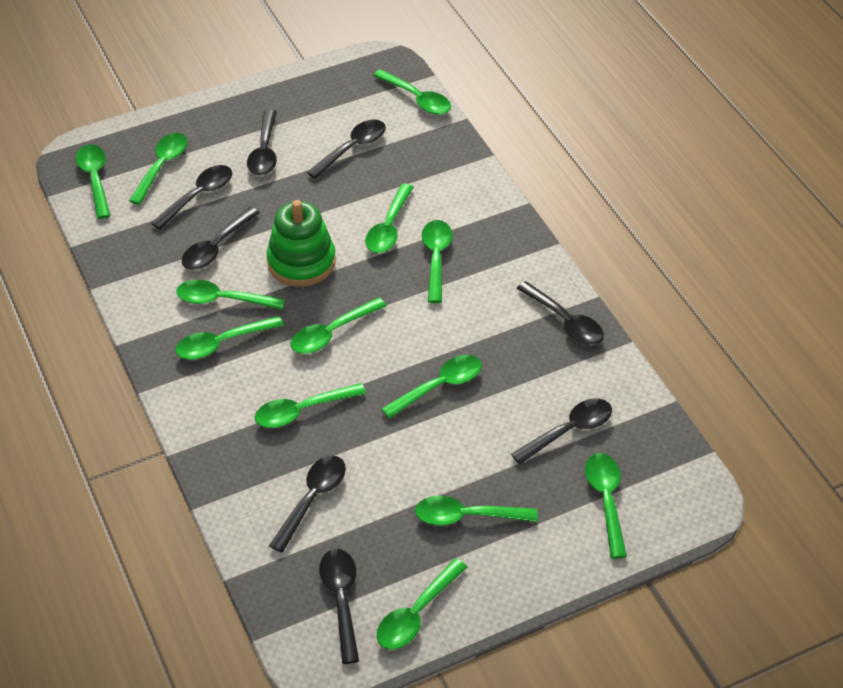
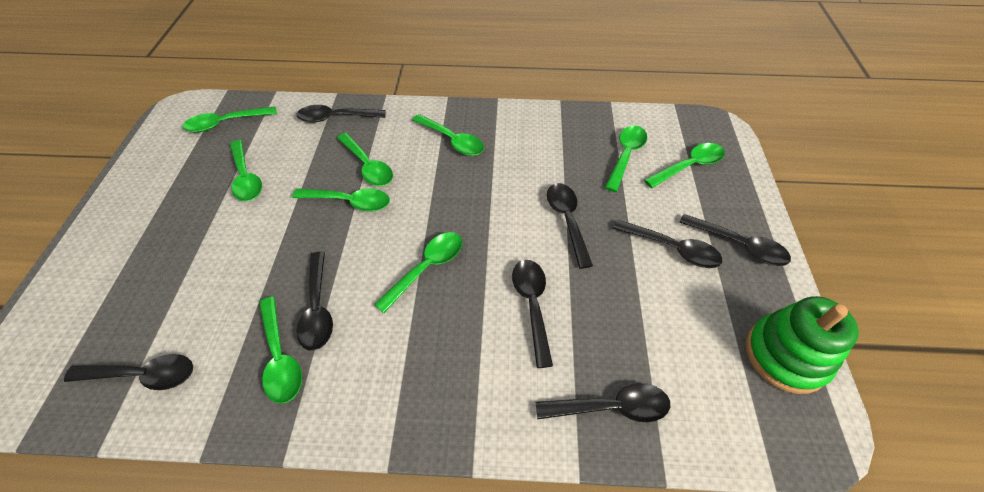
green spoon: [76,144,111,219] [129,133,188,205] [175,316,284,360] [176,280,285,310] [255,383,366,428] [291,297,387,354] [365,184,414,253] [373,69,451,115] [377,558,467,650] [382,355,482,419] [415,496,538,526] [422,220,453,303] [585,453,627,559] = 13 -> [183,106,277,132] [230,140,262,201] [259,297,302,404] [292,188,390,212] [337,133,393,186] [374,232,463,313] [412,114,484,156] [605,125,647,192] [644,143,725,188] = 9

